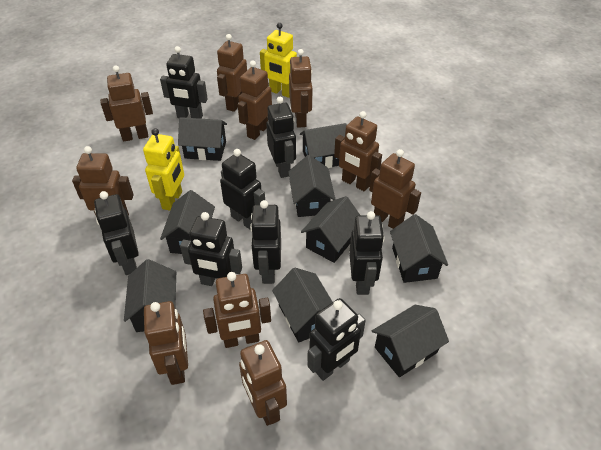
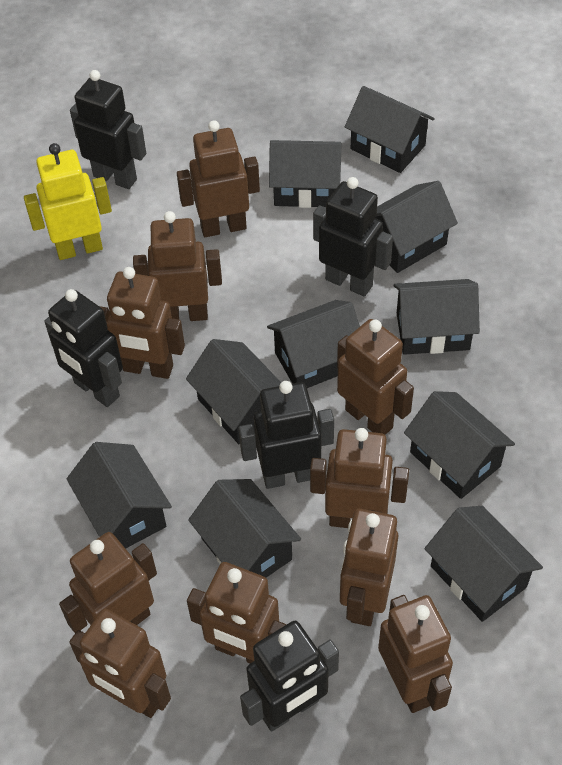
black house: [124,259,176,332] [160,190,215,254] [178,117,227,161] [272,268,333,343] [288,155,336,217] [300,123,347,168] [301,196,360,263] [372,305,449,377] [390,214,448,283] = 9 -> [67,442,172,549] [186,339,281,444] [188,479,301,578] [267,300,360,388] [269,140,342,208] [345,86,435,173] [376,181,458,273] [394,279,480,355] [404,391,515,499] [424,506,543,622] = 10
black robot: [94,191,139,275] [160,46,208,119] [180,212,242,286] [220,149,265,230] [250,200,281,284] [266,97,296,178] [307,298,366,381] [349,211,384,295] = 8 -> [44,289,123,407] [70,70,146,189] [239,381,334,489] [240,621,339,732] [313,177,393,297] = 5
yellow robot: [143,128,184,211] [260,23,297,98] = 2 -> [24,143,112,260] = 1

